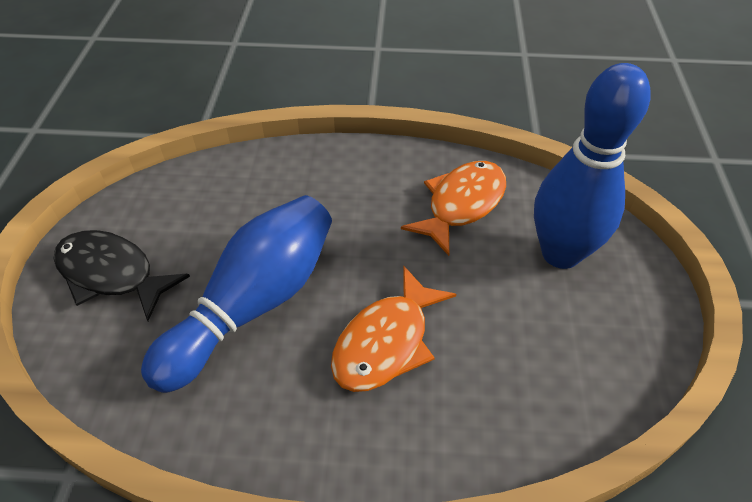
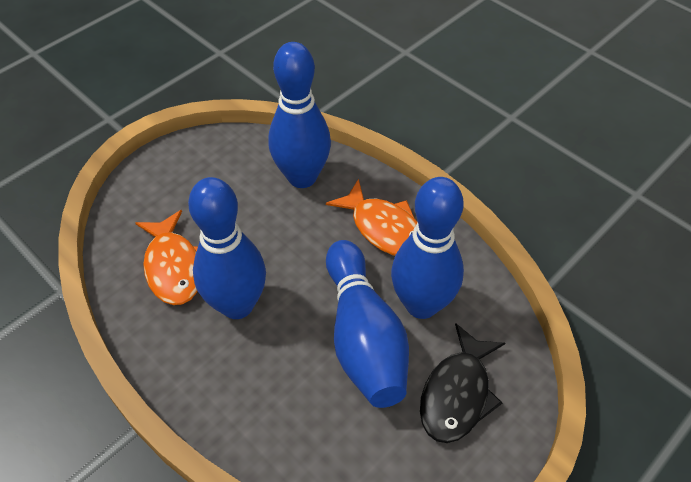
blue bowling pin: [141,195,332,393] [534,63,651,269] = 2 -> [188,177,266,319] [268,42,331,188] [326,240,409,408] [391,177,464,319] = 4

